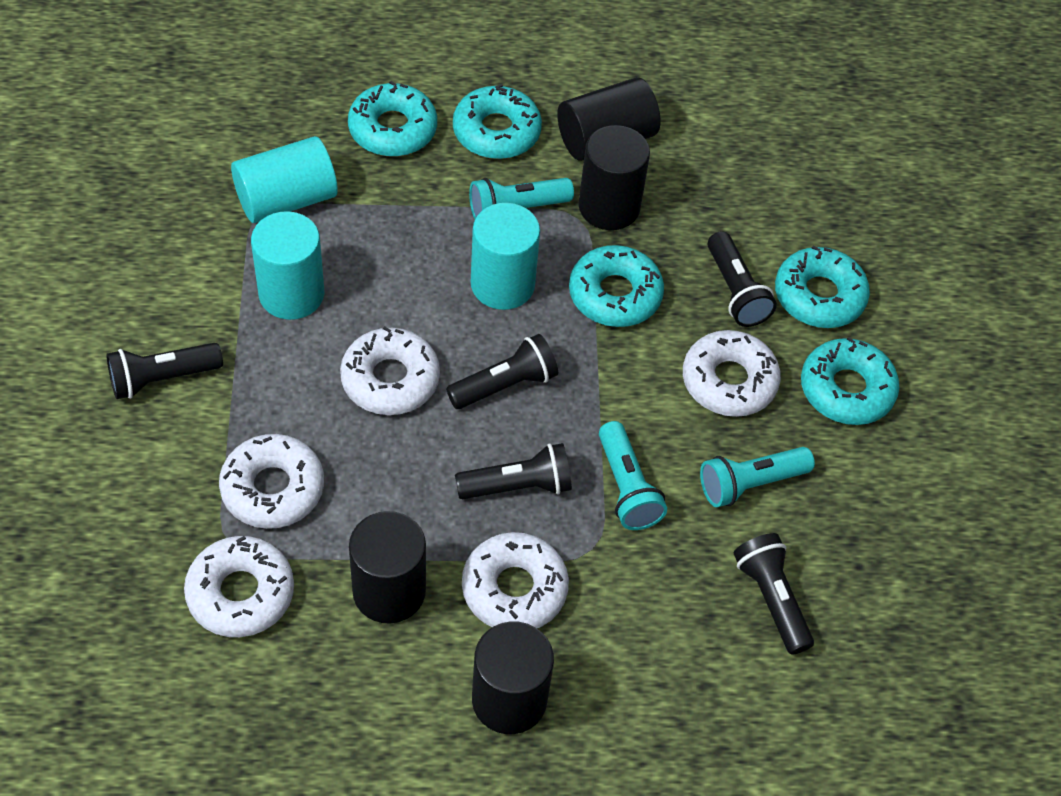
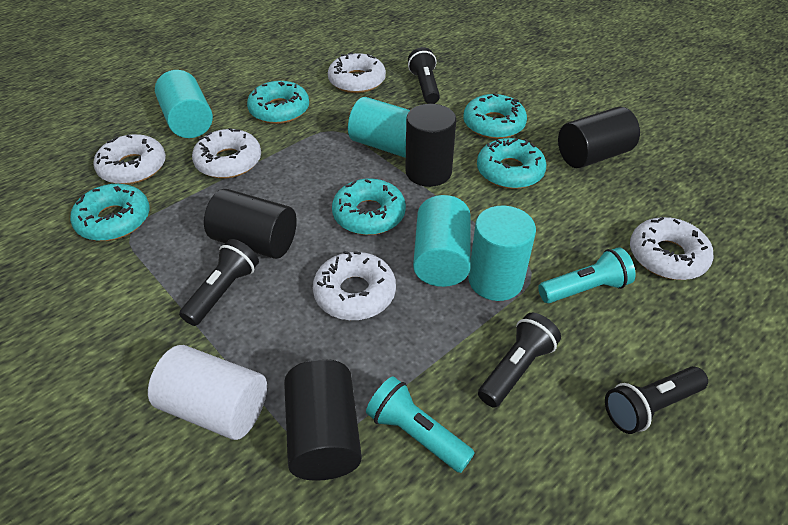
black flashlight: [106,343,223,399] [446,334,558,409] [455,443,572,499] [708,231,777,327] [733,533,814,655] = 5 -> [179,239,259,326] [408,47,440,104] [478,313,561,408] [605,366,708,434] = 4
turquoise cylinder: [231,136,338,223] [251,211,324,320] [471,203,540,310] = 3 -> [155,70,213,138] [348,97,410,158] [413,195,471,287] [468,206,536,301] = 4
turquoise flashlight: [469,178,574,219] [599,421,667,530] [700,447,815,507] = 3 -> [366,376,475,473] [538,247,636,303] = 2
white cylinder: none = 0 -> [148,345,267,440] = 1

